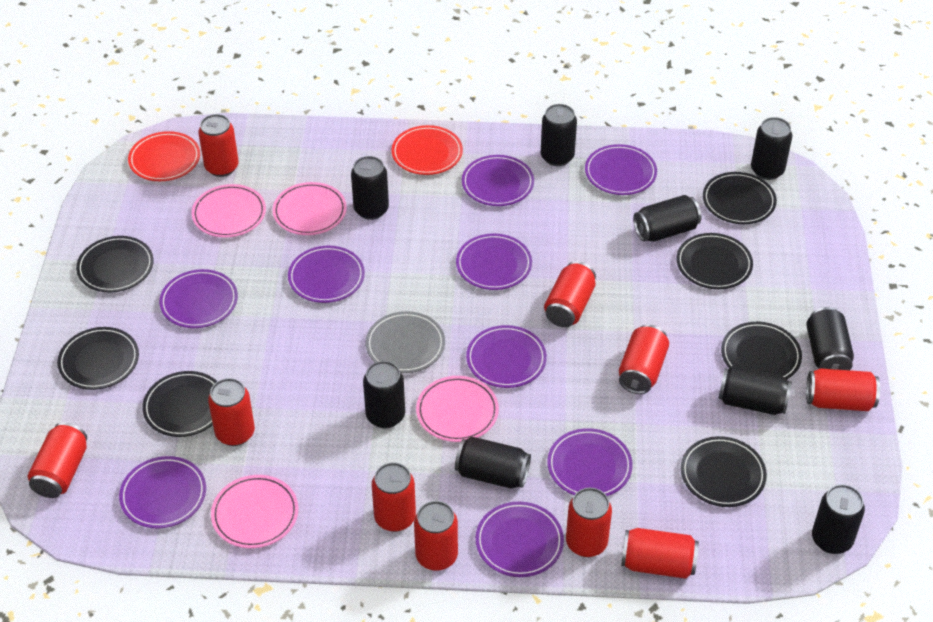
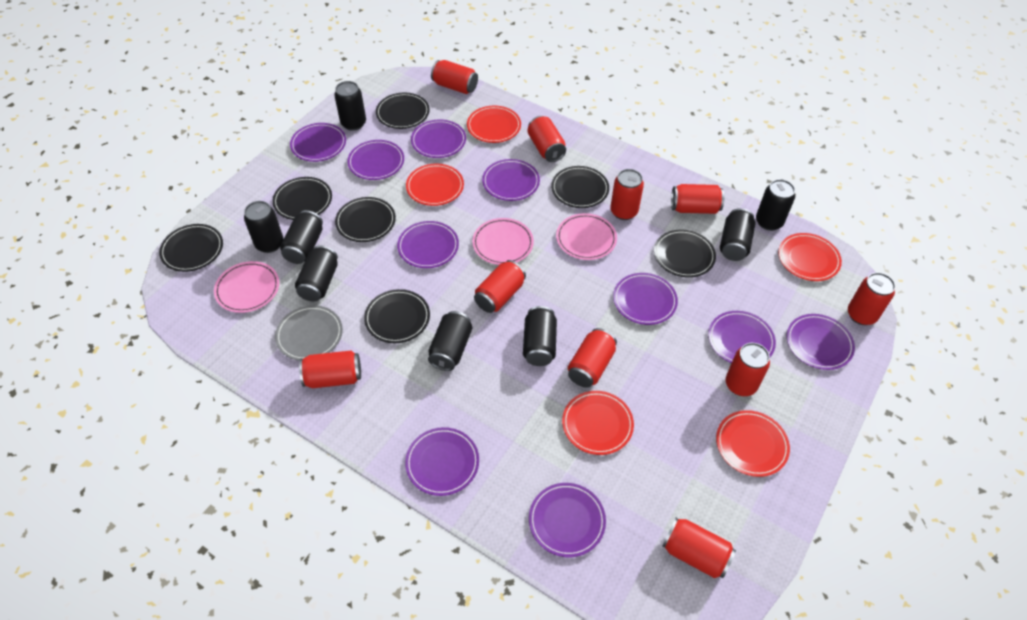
black can: [351,156,389,220] [363,361,405,428] [455,436,531,489] [541,104,577,166] [633,195,701,242] [718,366,792,415] [751,117,793,180] [806,307,854,370] [812,484,865,554] = 9 -> [244,201,284,253] [280,210,323,264] [295,245,338,302] [334,81,366,131] [428,311,472,371] [523,306,557,366] [720,208,755,261] [756,179,795,231] = 8
pink plate: [192,184,266,238] [211,475,298,548] [273,182,347,235] [416,376,499,442] = 4 -> [214,261,279,313] [472,218,534,265] [556,213,617,260] = 3
purple plate: [119,456,206,529] [159,269,238,328] [288,246,365,303] [456,233,532,290] [462,155,534,206] [466,325,547,388] [475,501,564,577] [547,428,633,496] [585,144,657,195] = 9 -> [290,123,346,162] [347,140,404,180] [397,221,459,268] [405,427,479,496] [411,120,466,158] [482,159,540,201] [529,483,606,557] [613,273,678,325] [708,311,776,363] [786,314,855,370] = 10
red plate: [128,131,200,181] [391,125,463,175] = 2 -> [406,163,464,206] [467,106,521,143] [562,391,634,455] [716,410,790,477] [778,233,842,281] = 5

